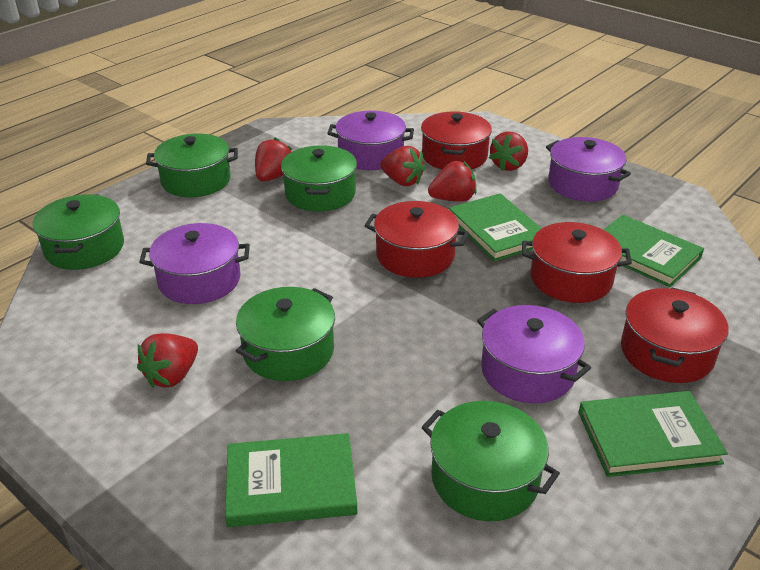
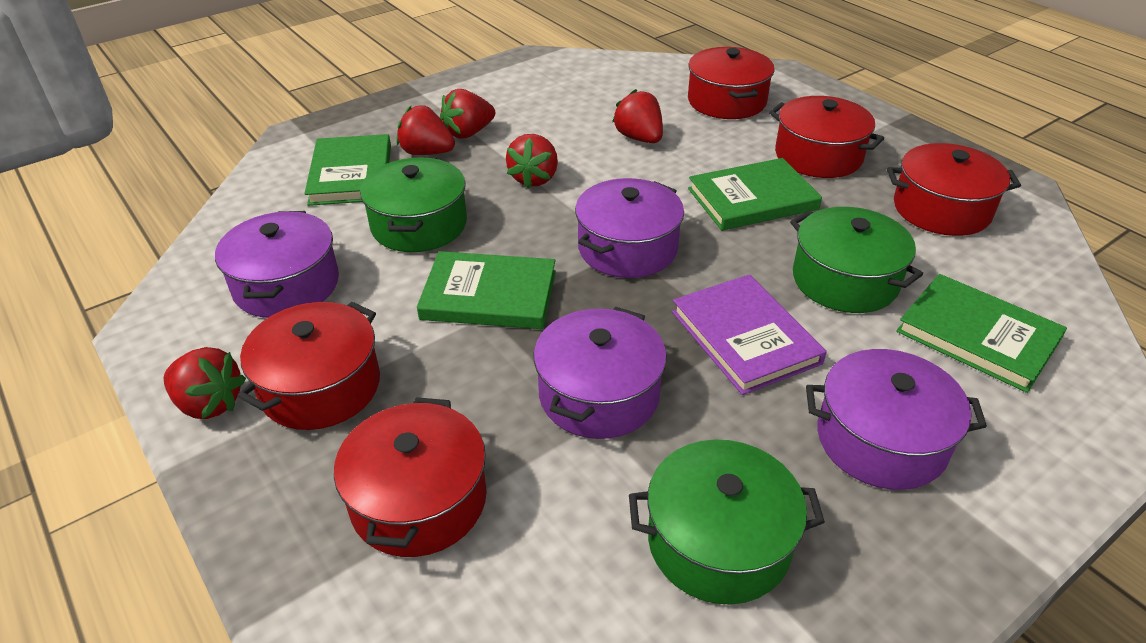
green pot: [33,194,124,270] [146,134,238,197] [236,287,335,381] [281,145,357,212] [421,401,560,521] = 5 -> [360,157,467,252] [629,439,825,605] [790,207,923,313] = 3
purple book: none = 0 -> [672,274,827,395] = 1
red pot: [364,201,469,278] [421,111,492,170] [522,222,632,303] [621,288,728,383] = 4 -> [238,302,380,430] [334,397,487,557] [688,47,775,119] [769,96,884,178] [887,143,1021,236] = 5

